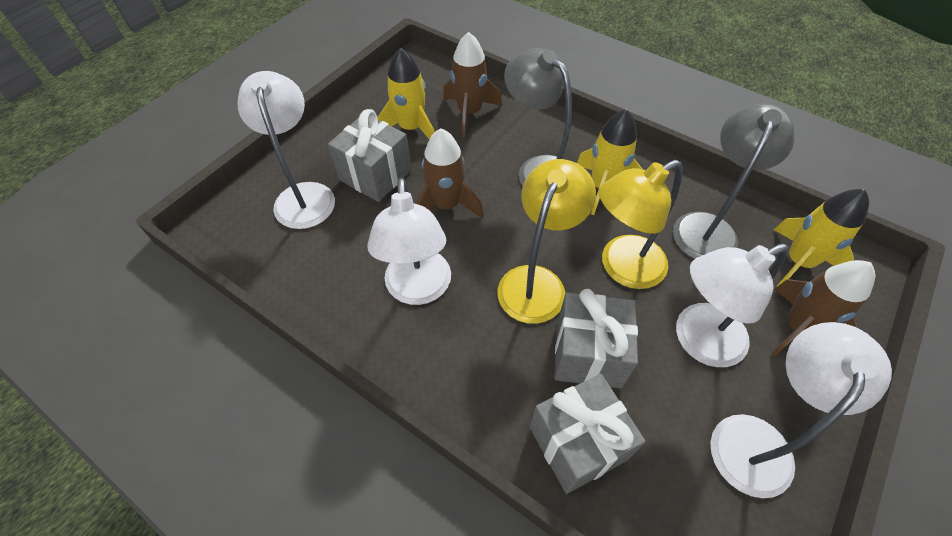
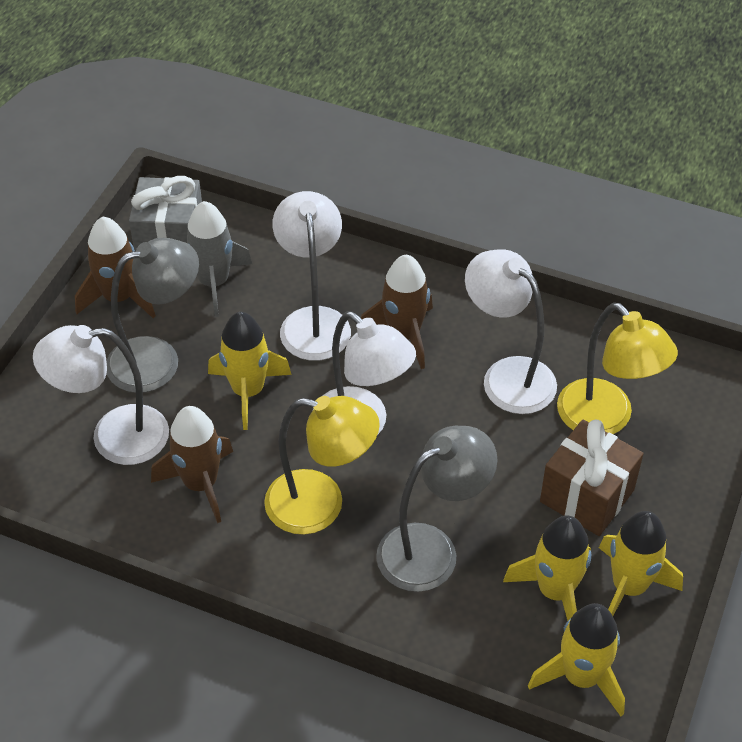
brown gift: none = 0 -> [540,419,643,536] = 1
grey gift: [328,109,412,202] [530,374,646,494] [554,289,638,389] = 3 -> [129,176,202,251] = 1
grey rocket: none = 0 -> [187,201,252,317] = 1
yellow rocket: [377,48,435,139] [577,109,642,215] [774,189,869,286] = 3 -> [208,312,292,430] [503,516,591,621] [528,603,625,716] [599,511,683,616] = 4

